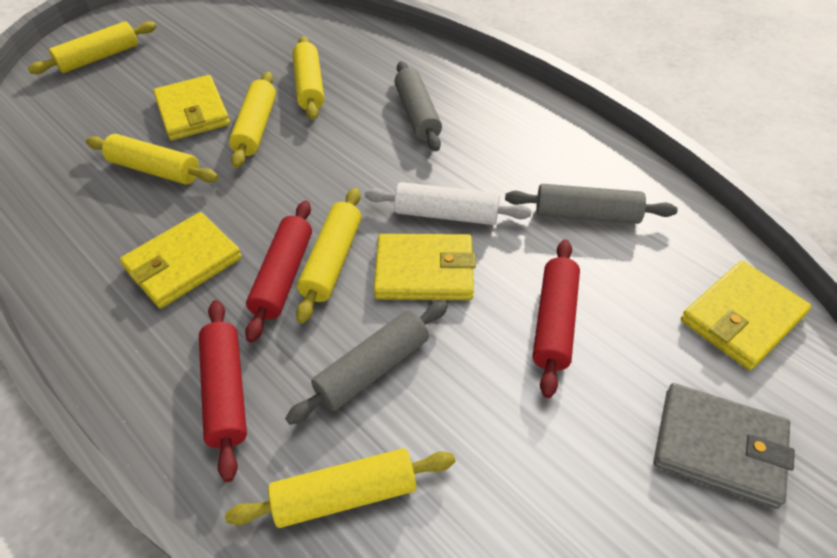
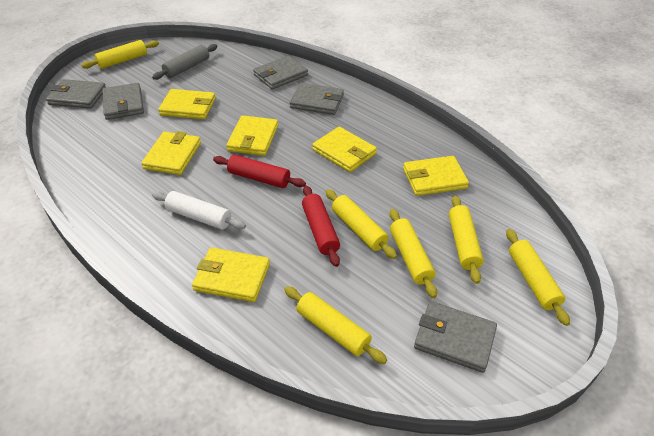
grey rolling pin: [285,301,448,425] [394,61,442,151] [505,184,678,224] = 3 -> [152,44,217,80] = 1
grey wallet: [653,383,795,509] = 1 -> [46,79,106,109] [102,83,144,120] [253,56,308,90] [290,83,344,115] [414,301,497,373] = 5
red rolling pin: [199,300,247,482] [245,200,312,343] [533,240,580,398] = 3 -> [213,155,306,188] [302,185,340,267] = 2
yellow wallet: [120,212,242,308] [153,75,230,141] [374,234,476,300] [681,261,811,370] = 4 -> [141,131,201,175] [158,89,216,119] [192,247,270,302] [226,115,278,156] [312,127,377,172] [403,156,469,196] = 6

